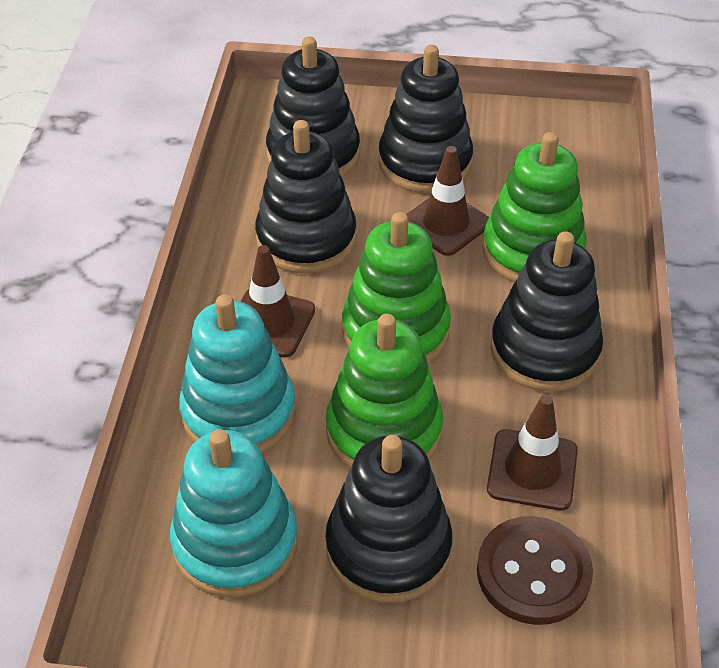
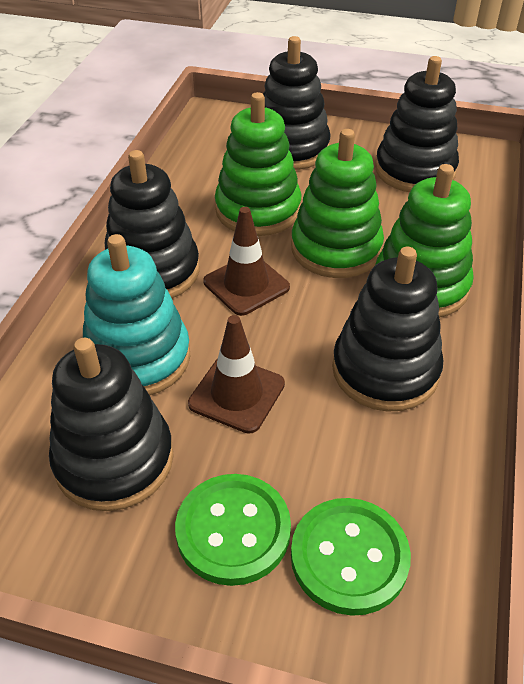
brown button: [477,516,593,625] = 1 -> none = 0
brown traffic cone: [240,245,315,358] [406,146,489,256] [487,394,578,511] = 3 -> [188,315,285,434] [203,207,290,316] = 2
green button: none = 0 -> [175,474,291,586] [291,498,411,616] = 2
turquoise stacking toy: [170,429,297,597] [179,295,296,453] = 2 -> [83,234,190,395] = 1

